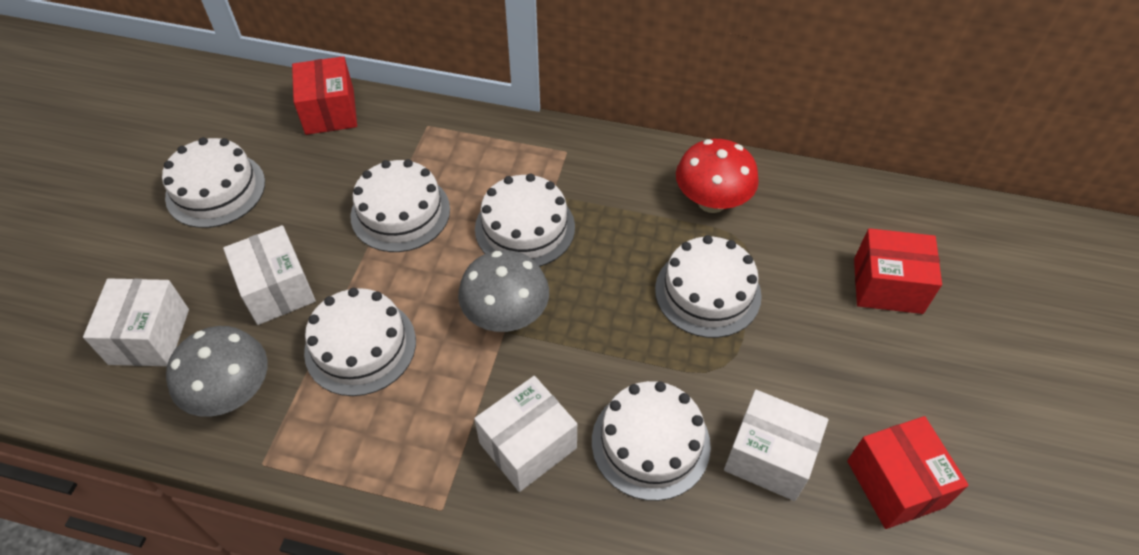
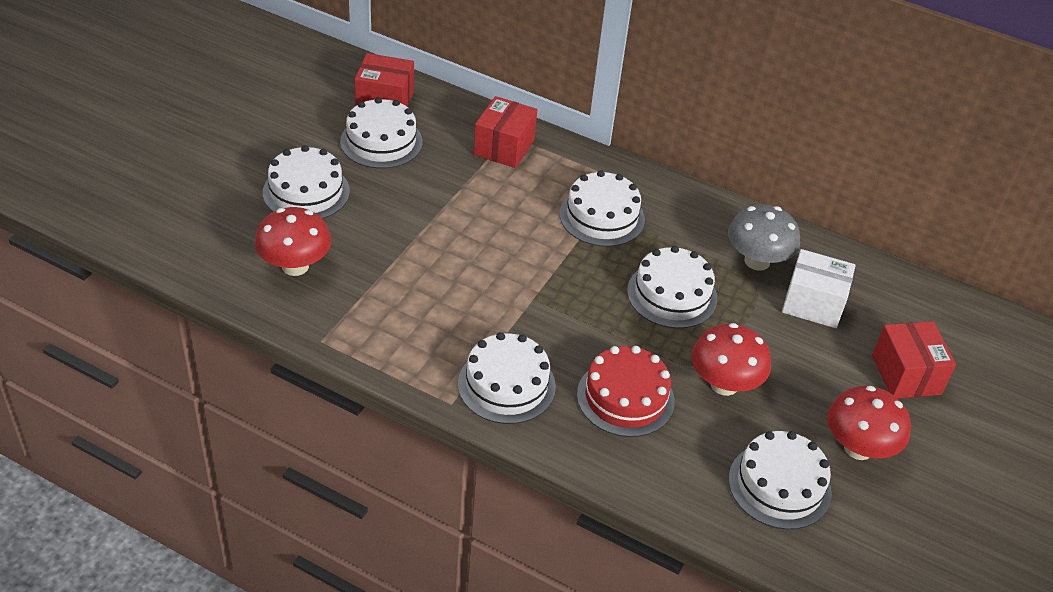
grey mushroom: [166,326,267,417] [458,250,549,332] = 2 -> [728,204,800,271] = 1
red cake: none = 0 -> [577,346,675,437] = 1
red mushroom: [676,139,759,213] = 1 -> [255,207,331,276] [692,323,771,396] [827,386,911,460] = 3
white box: [83,278,189,366] [223,225,316,325] [474,376,577,492] [724,390,828,501] = 4 -> [782,249,856,328] = 1

